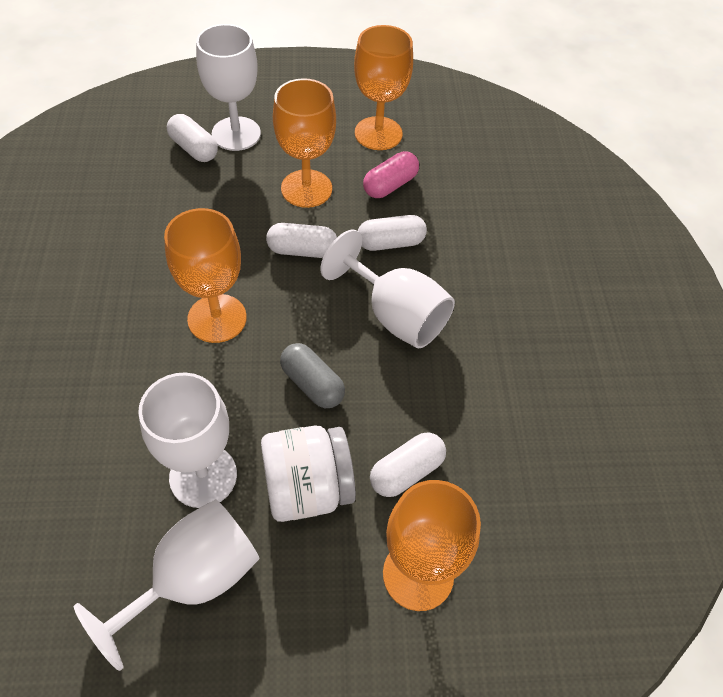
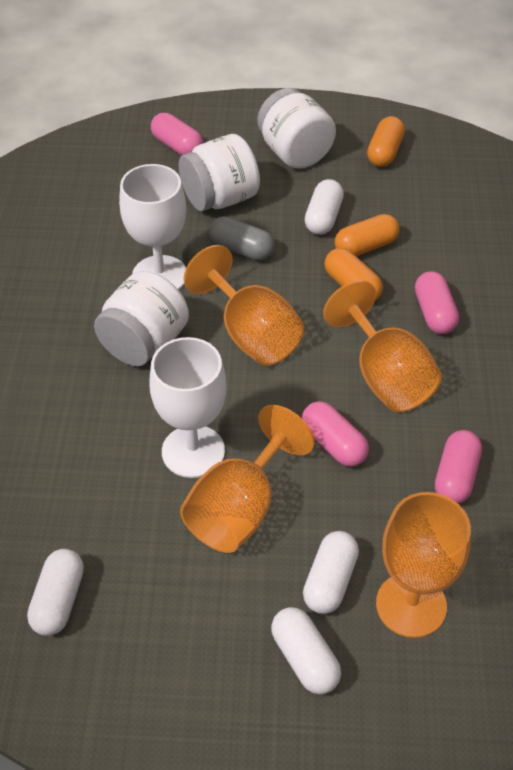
orange capsule: none = 0 -> [325,248,383,301] [335,214,400,256] [367,116,405,167] = 3
pink capsule: [363,151,419,198] = 1 -> [151,113,203,155] [302,401,369,467] [415,272,459,334] [435,430,482,504] = 4
white goblet: [74,499,260,671] [138,373,237,508] [196,24,261,151] [320,230,455,348] = 4 -> [119,164,186,290] [149,337,227,478] = 2
white jar: [261,426,356,522] = 1 -> [94,271,189,366] [179,134,260,211] [257,88,336,169] = 3

